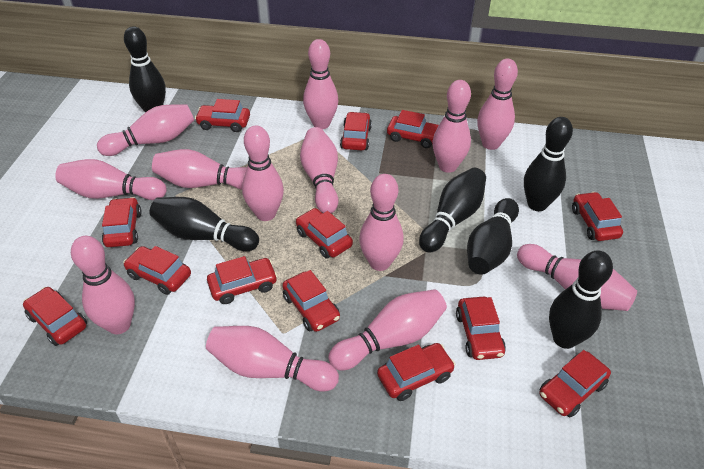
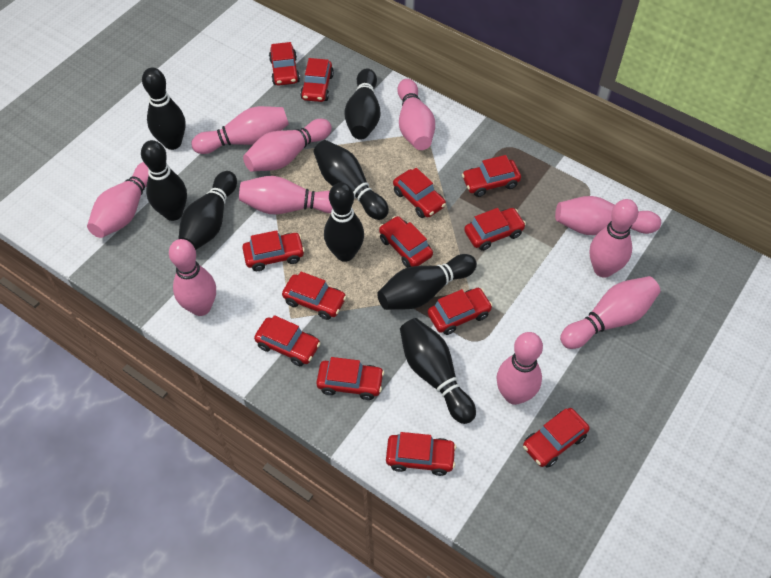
black bowling pin: [124,26,166,113] [149,197,259,251] [419,168,486,253] [467,198,519,275] [524,117,573,211] [549,250,613,349] = 6 -> [141,140,187,221] [142,68,186,150] [178,171,237,250] [313,140,389,220] [324,182,364,262] [344,68,380,140] [377,254,477,310] [400,318,476,424] = 8
pink bowling pin: [55,159,167,200] [71,236,135,334] [97,104,194,156] [152,149,247,190] [206,326,339,391] [242,125,284,221] [300,127,338,213] [303,39,338,129] [328,289,447,371] [359,174,404,271] [432,80,471,173] [477,59,518,150] [517,244,637,311] = 13 -> [87,162,149,238] [169,239,216,316] [191,106,289,154] [239,176,332,214] [243,119,332,172] [397,79,435,150] [496,332,543,405] [555,196,661,235] [560,276,661,349] [590,199,638,278] = 10

